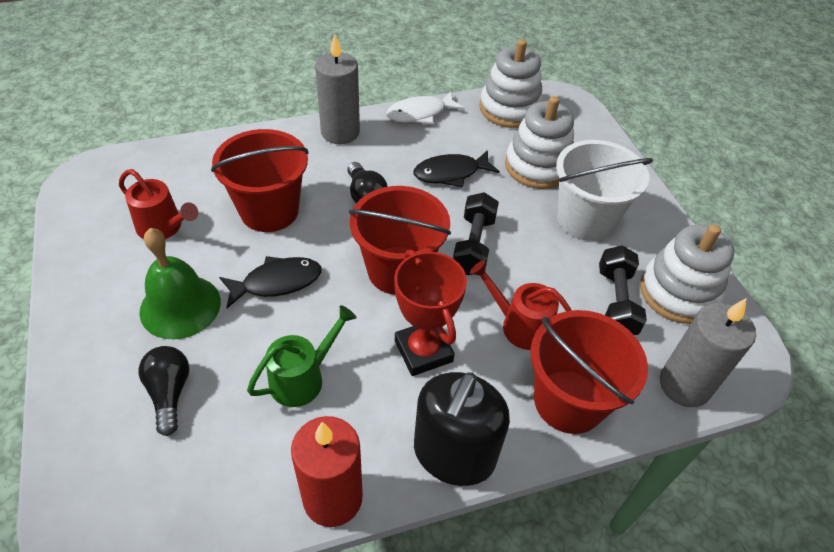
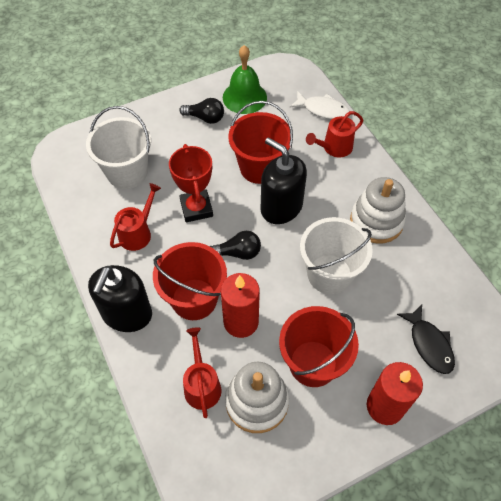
black dumbbell: [453,192,499,275] [599,245,647,335] = 2 -> none = 0
black fish: [219,256,321,308] [413,150,500,187] = 2 -> [397,305,455,374] = 1
black soap dispenser: [414,372,510,486] = 1 -> [88,265,152,332] [261,137,307,224] = 2
green watering can: [247,305,357,407] = 1 -> none = 0
grey candle: [315,34,360,144] [660,298,756,407] = 2 -> none = 0
red candle: [291,416,363,527] = 1 -> [221,273,260,338] [367,362,423,425] = 2
red watering can: [119,169,198,239] [470,260,572,350] = 2 -> [110,183,161,251] [183,327,221,418] [306,111,363,157] = 3
white bucket: [556,140,653,241] = 1 -> [86,106,151,189] [300,217,373,294] = 2
white stacking toy: [479,39,543,128] [505,96,574,189] [640,224,734,324] = 3 -> [225,362,289,433] [350,177,406,244] = 2

